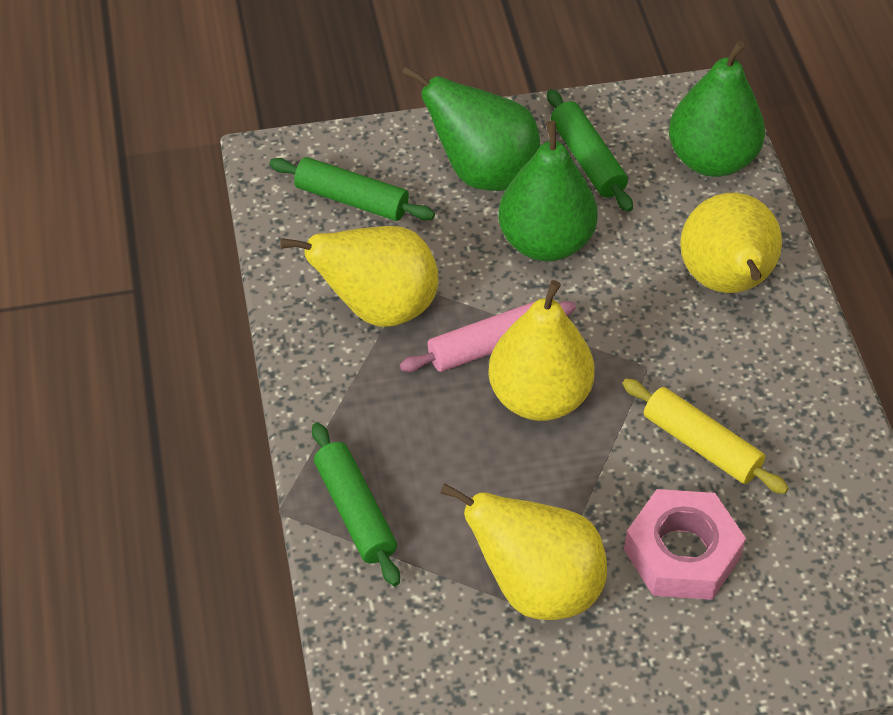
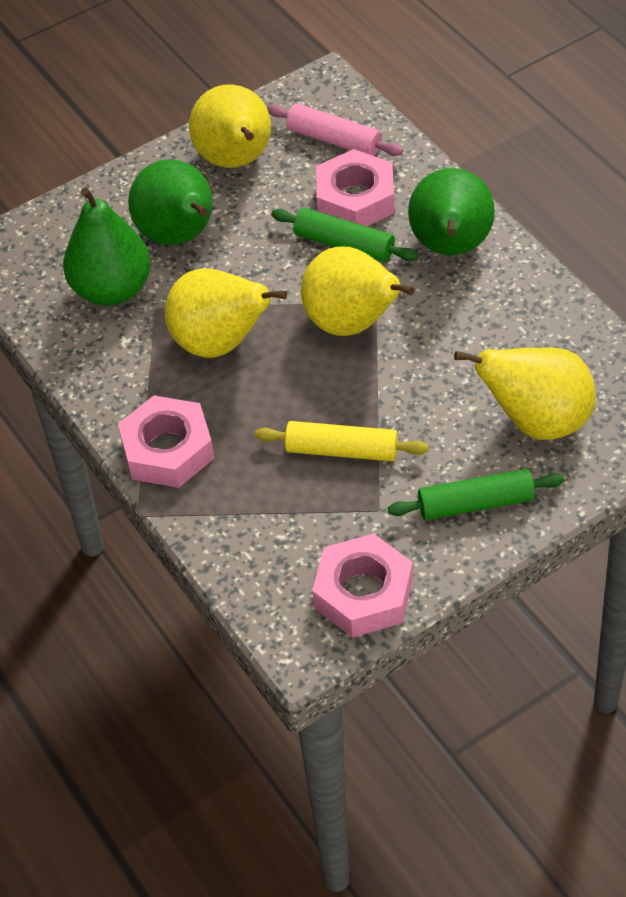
green rolling pin: [269,157,435,221] [312,422,400,586] [547,89,633,212] = 3 -> [271,207,418,262] [388,469,564,520] = 2
pink nut: [624,489,746,600] = 1 -> [118,395,215,488] [312,533,413,638] [316,149,394,226] = 3

